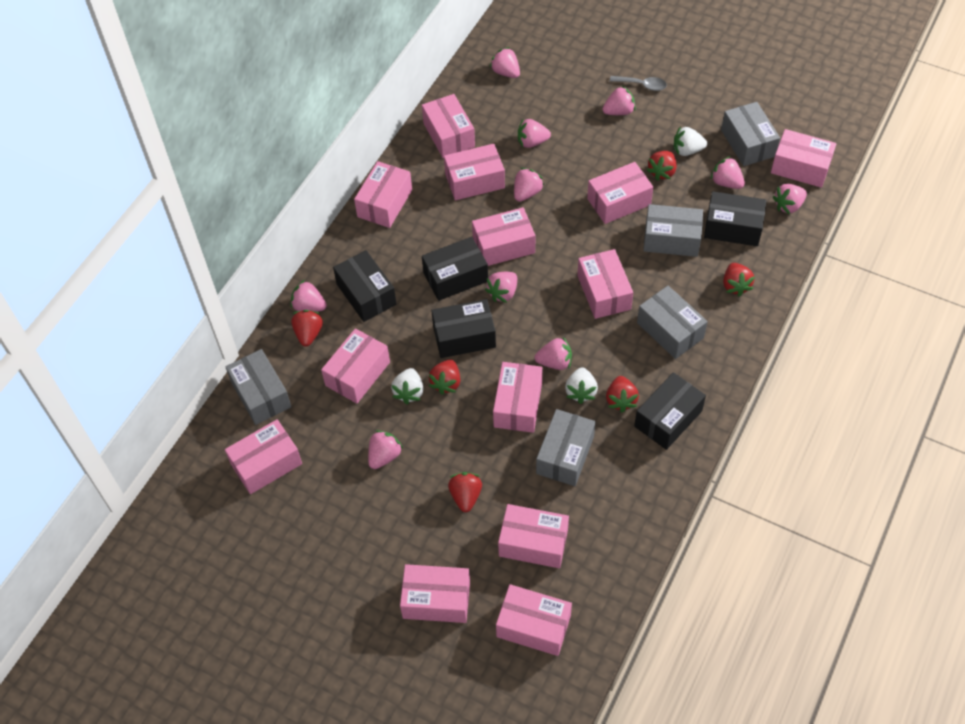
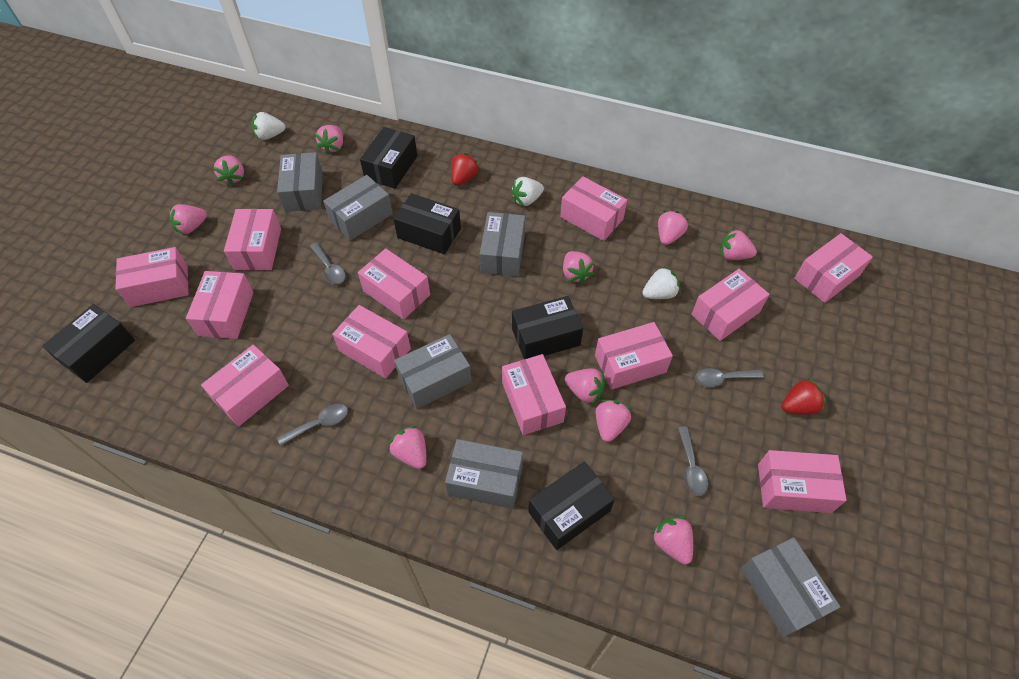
grey box: [226,349,291,425] [536,409,596,486] [637,286,708,359] [643,204,703,257] [721,102,780,166] = 5 -> [277,152,323,212] [323,175,393,241] [394,334,471,409] [445,439,523,509] [480,212,525,277] [741,537,840,637] = 6
grey spoon: [610,76,667,91] = 1 -> [277,404,348,446] [310,242,345,284] [678,426,708,496] [695,368,764,387] = 4
pink box: [225,419,302,494] [321,328,390,404] [354,161,412,228] [400,564,470,623] [422,94,475,158] [444,144,505,200] [472,207,535,266] [493,362,542,433] [496,584,572,656] [498,504,569,568] [577,249,633,319] [587,162,653,224] [771,129,836,188] = 13 -> [116,247,189,307] [186,271,254,339] [201,345,289,426] [224,209,281,270] [332,305,411,379] [358,248,430,320] [502,354,566,435] [560,177,627,241] [595,322,673,390] [691,269,769,341] [758,450,847,513] [794,233,873,303] = 12
red strawberry: [291,310,323,347] [429,359,460,395] [448,472,482,512] [606,376,639,413] [647,151,677,181] [723,263,755,297] = 6 -> [451,153,479,186] [782,377,826,414] = 2

